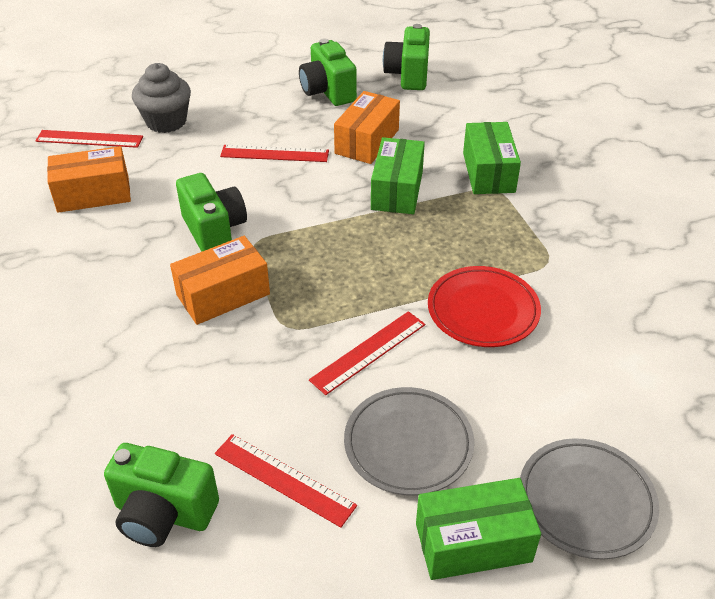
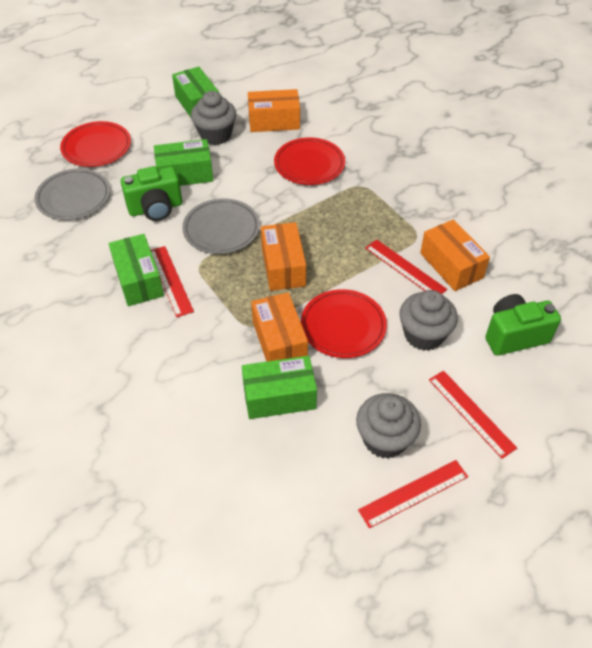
green box: [371,137,425,214] [416,478,541,580] [463,122,521,194] = 3 -> [109,234,164,306] [154,139,213,186] [172,67,219,117] [242,356,317,419] = 4
green camera: [104,443,219,547] [176,173,247,252] [299,38,357,106] [383,24,430,90] = 4 -> [121,166,182,221] [485,294,561,356] = 2
grey cupcake: [132,63,191,133] = 1 -> [191,91,236,145] [356,393,421,459] [399,290,458,351] = 3
orange box: [47,146,131,213] [170,236,270,325] [334,91,400,164] = 3 -> [248,89,300,132] [251,292,308,362] [261,222,306,291] [420,219,490,291] = 4
red plate: [428,266,541,347] = 1 -> [60,121,131,167] [274,137,345,185] [301,289,387,358] = 3

